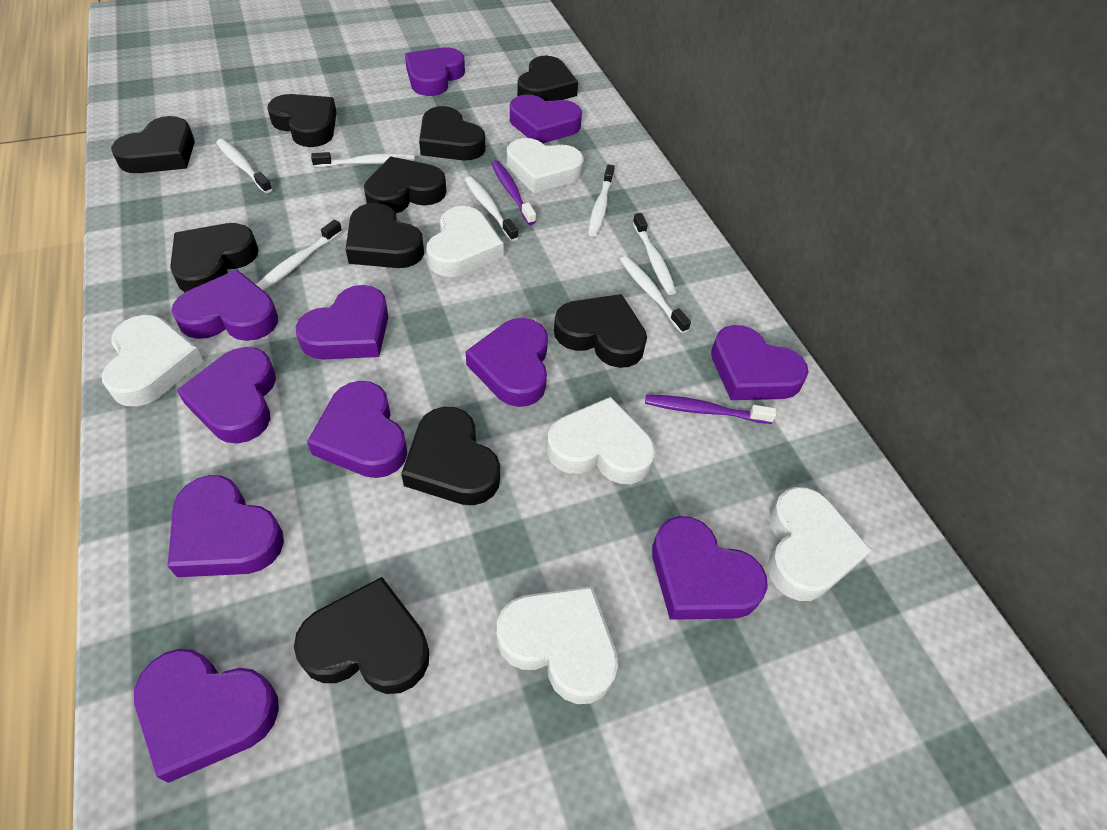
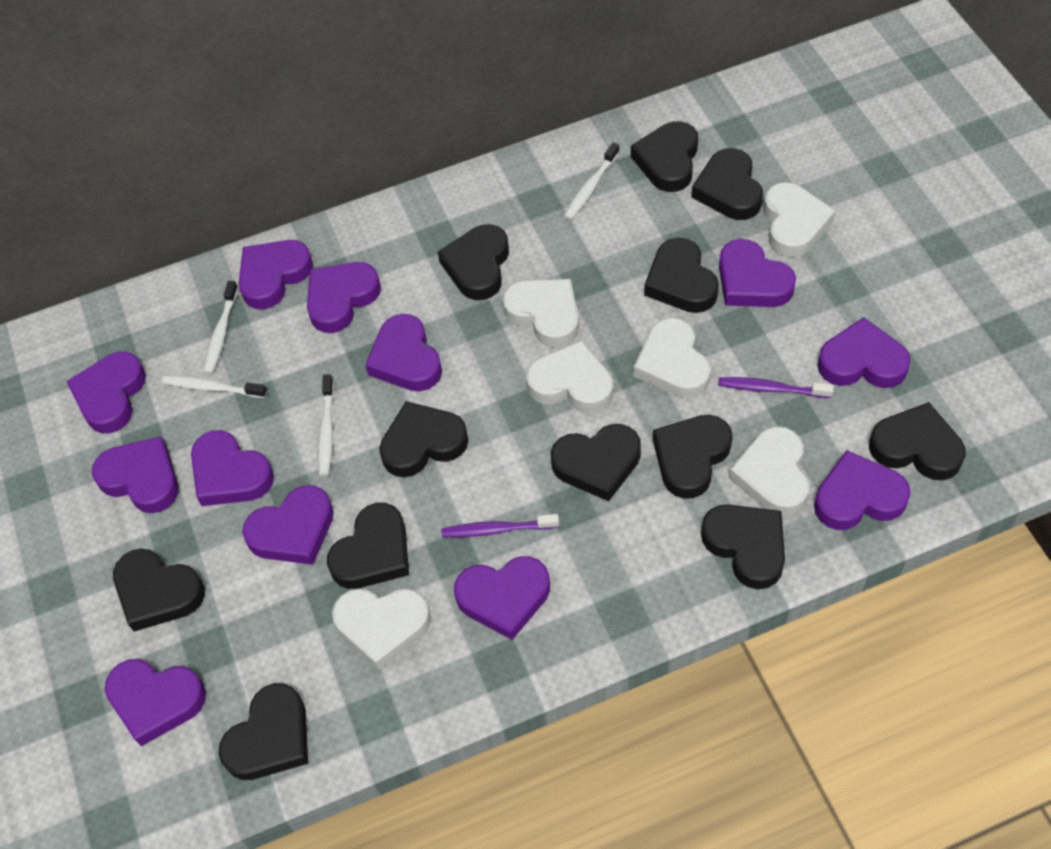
black heart: [111,116,195,173] [170,223,259,292] [268,94,337,147] [294,577,429,694] [346,203,424,268] [364,156,447,213] [401,407,500,505] [419,106,485,160] [517,56,578,101] [554,294,647,368] = 10 -> [113,549,205,632] [219,683,308,780] [327,503,409,589] [379,401,469,477] [438,224,509,300] [551,424,641,501] [631,121,698,192] [644,238,719,313] [653,415,732,499] [692,148,763,220] [701,505,785,589] [869,402,966,480] = 12
purple heart: [134,649,279,783] [168,475,284,577] [171,270,278,341] [177,347,276,444] [296,285,388,360] [307,381,408,478] [405,47,465,96] [466,318,548,407] [510,95,582,143] [652,516,768,620] [711,325,809,400] = 11 -> [66,352,146,433] [92,436,179,513] [105,659,206,746] [191,430,274,506] [239,240,313,309] [242,485,334,565] [307,262,381,333] [365,314,442,392] [454,556,550,640] [719,239,796,307] [814,451,911,530] [817,317,911,388] = 12
white toothbrush: [216,139,272,193] [256,220,342,291] [311,152,415,167] [465,176,518,241] [588,164,615,237] [620,256,691,333] [633,213,676,295] = 7 -> [162,375,267,398] [204,281,238,374] [318,374,334,476] [563,142,619,220] = 4

